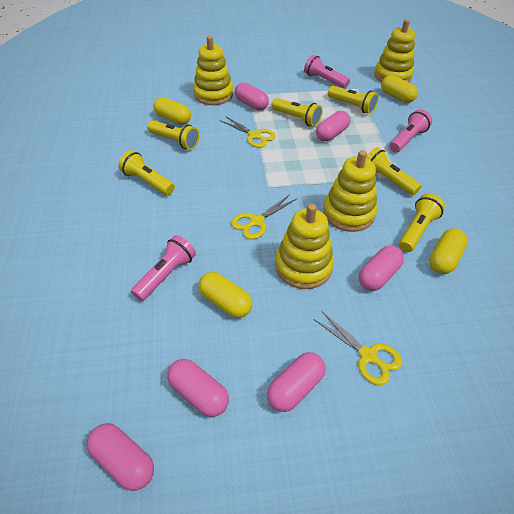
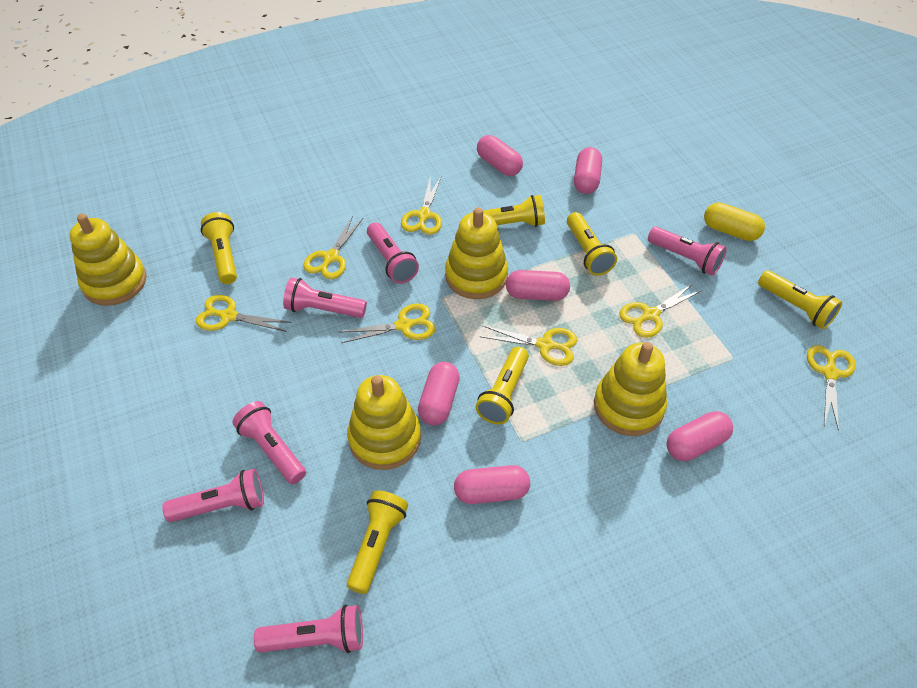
pink flashlight: [131,235,196,301] [304,55,350,89] [389,110,432,153] = 3 -> [162,469,264,522] [233,401,306,484] [254,605,363,653] [283,278,367,318] [367,222,419,284] [648,227,727,276] = 6
yellow capsule: [153,97,191,125] [199,272,253,318] [381,75,418,103] [430,228,468,274] = 4 -> [704,203,765,241] = 1
yellow scissors: [221,116,276,148] [231,194,296,239] [313,312,402,385] = 3 -> [196,295,292,332] [303,216,363,279] [339,304,436,343] [401,177,442,235] [480,326,577,366] [619,283,703,338] [807,345,856,431] = 7

